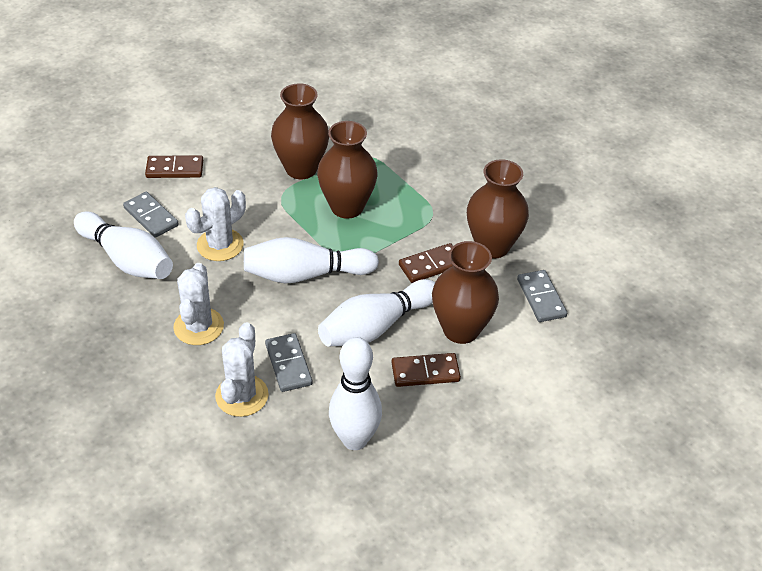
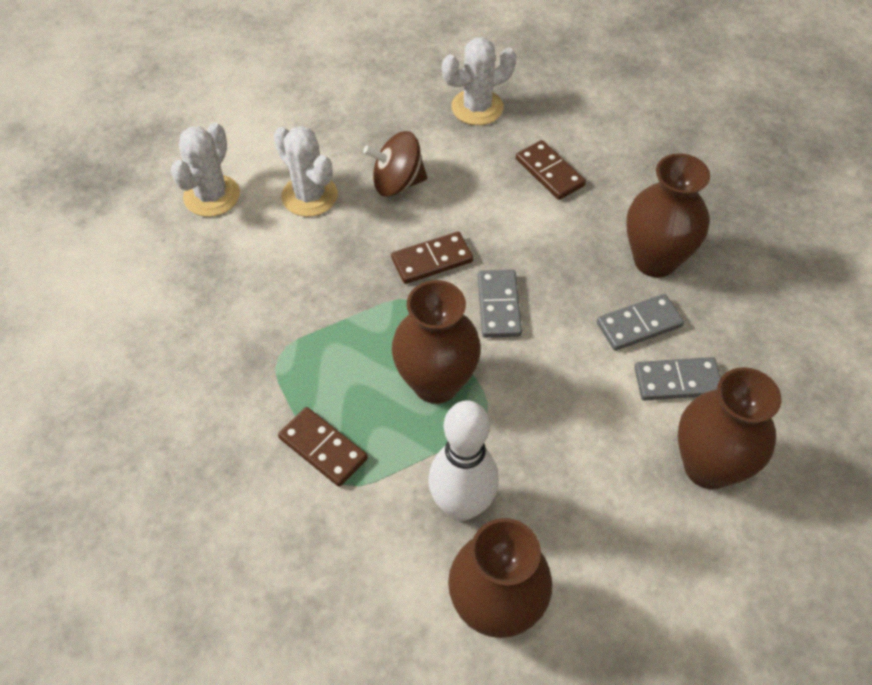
brown spinning top: none = 0 -> [363,131,427,197] = 1
white bowling pin: [74,211,173,279] [244,237,379,283] [318,279,435,346] [329,337,382,450] = 4 -> [428,400,499,521] = 1

